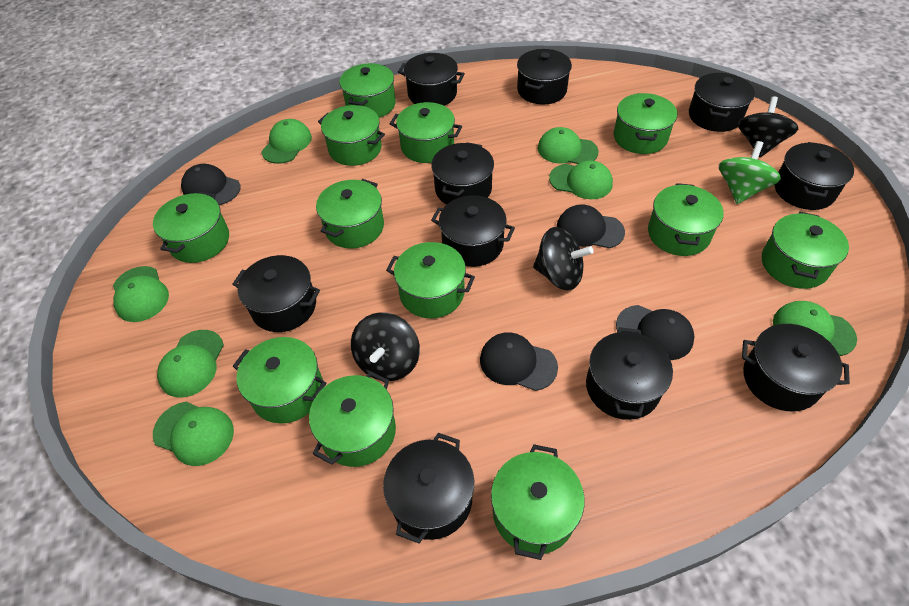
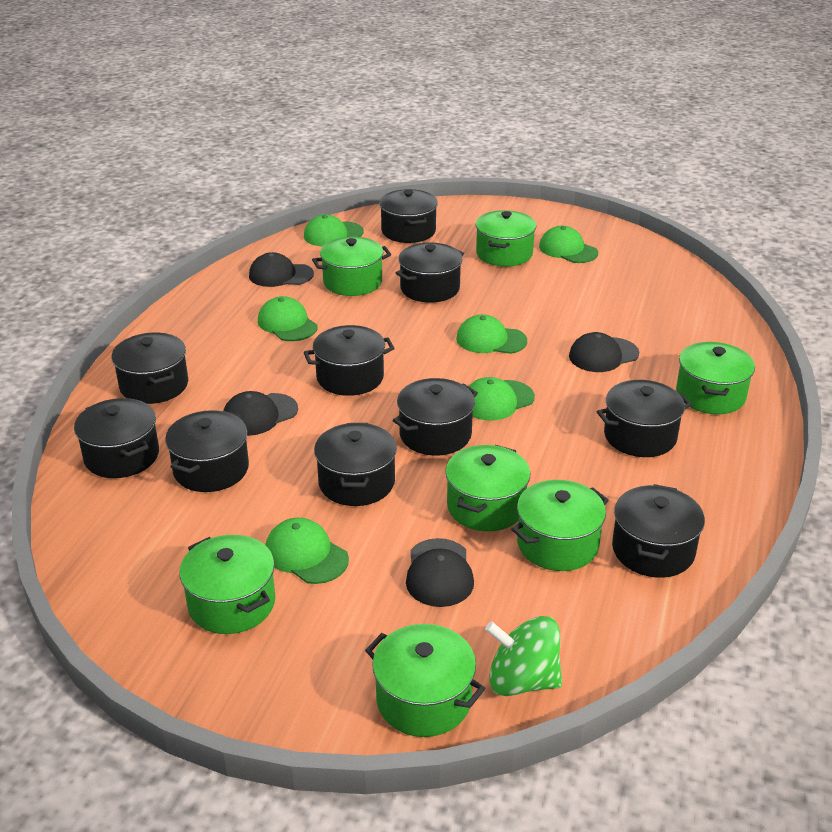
black spinning top: [351,312,420,381] [533,227,594,291] [738,97,798,157] = 3 -> none = 0
green cap: [113,266,169,322] [153,402,234,466] [157,330,224,398] [261,119,312,164] [538,127,599,164] [549,160,613,199] [773,301,857,356] = 7 -> [258,296,318,341] [265,518,349,584] [304,215,364,246] [456,314,527,354] [469,377,535,421] [539,226,598,263] = 6
green pot: [153,192,229,263] [233,337,327,424] [309,372,396,467] [316,179,384,249] [318,105,385,166] [340,63,396,118] [386,242,475,318] [390,102,462,163] [491,444,585,560] [614,93,677,154] [648,183,724,256] [762,212,849,289] = 12 -> [179,535,275,634] [312,237,391,296] [365,624,486,737] [445,445,530,531] [476,210,536,266] [511,480,609,571] [676,342,755,414] = 7

